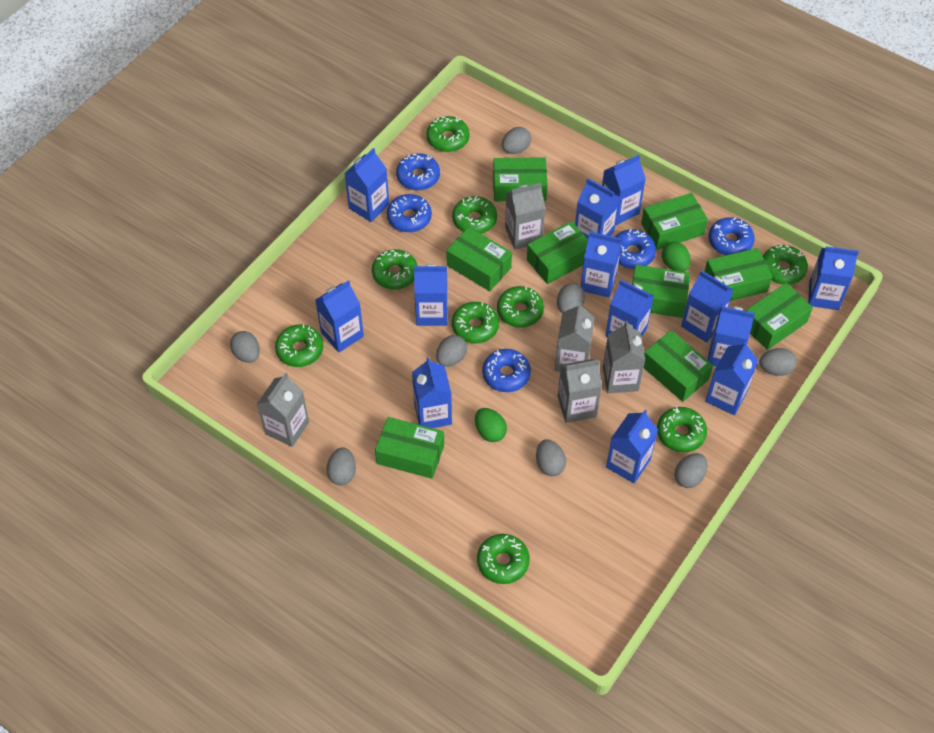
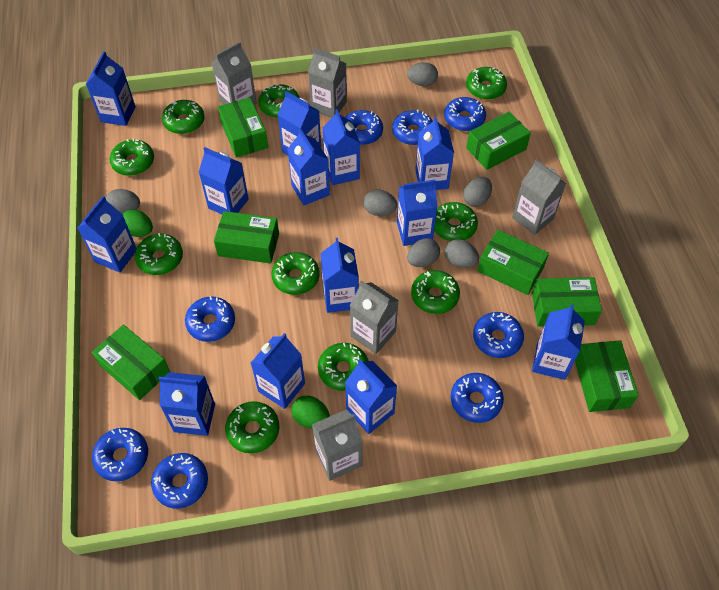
blue donut: [387,194,432,232] [396,153,440,190] [482,349,531,392] [615,229,656,269] [708,217,755,255] = 5 -> [92,428,148,481] [151,453,208,508] [185,296,235,342] [345,110,383,145] [392,110,433,145] [444,97,486,131] [451,373,504,423] [473,312,524,358] = 8
green box: [375,417,444,479] [446,227,512,291] [493,157,548,201] [527,221,588,284] [632,265,690,318] [641,193,708,250] [644,330,713,402] [704,248,773,301] [746,283,813,350] = 9 -> [92,325,170,400] [214,211,279,264] [218,97,268,157] [466,112,531,170] [478,230,549,295] [532,277,602,327] [575,340,639,412] = 7
green donut: [275,324,323,367] [372,249,418,289] [426,116,470,152] [452,196,497,234] [452,302,499,343] [477,534,530,584] [497,286,544,328] [657,407,707,452] [763,245,808,285] = 9 -> [110,139,154,176] [135,233,183,275] [162,100,205,134] [225,401,279,453] [258,84,300,118] [271,252,320,295] [318,343,369,391] [411,270,460,314] [434,202,478,241] [466,67,507,100] = 10
grey egg: [230,331,260,363] [326,447,356,485] [436,335,467,367] [502,127,531,154] [536,439,566,476] [557,283,585,313] [674,453,708,488] [759,348,797,376] = 8 -> [106,189,140,214] [363,189,398,216] [407,62,438,86] [407,238,440,267] [445,239,479,268] [463,177,492,207] = 6

